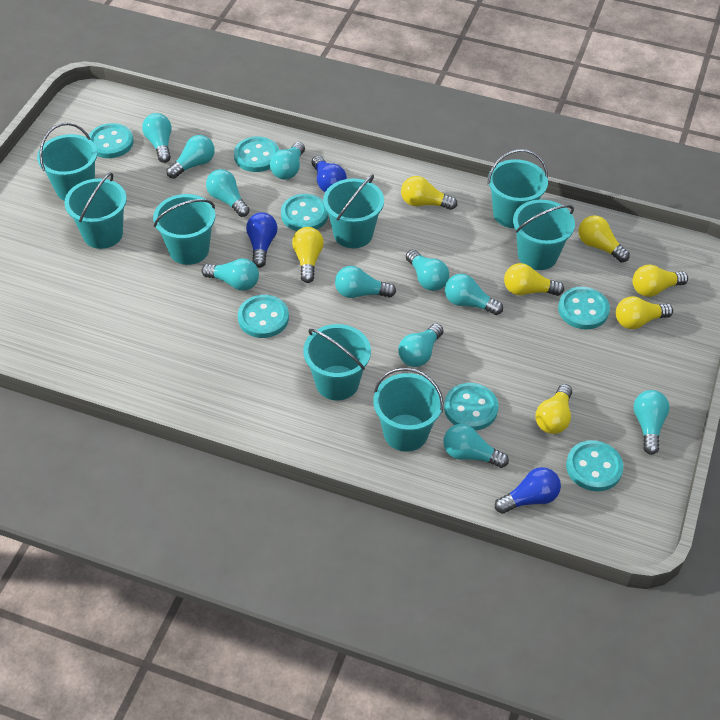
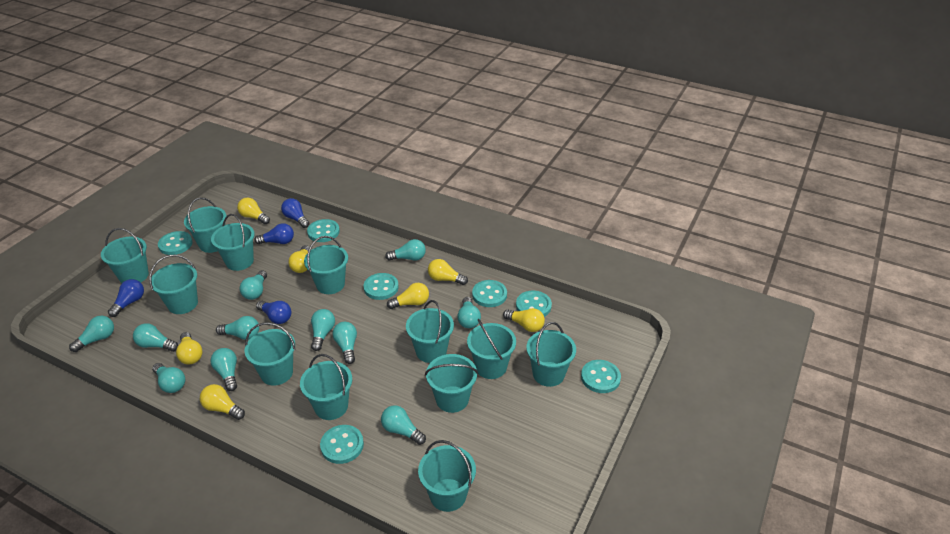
blue light bulb: [246,212,277,268] [312,156,347,192] [495,467,561,514] = 3 -> [108,279,144,317] [254,223,294,244] [256,301,291,324] [281,198,310,228] = 4
turquoise bucket: [37,123,98,201] [64,172,127,249] [153,194,216,265] [303,324,371,400] [323,174,384,248] [373,367,444,452] [487,149,548,228] [513,200,575,270] = 8 -> [101,228,149,283] [149,255,198,314] [184,197,227,253] [211,214,255,271] [245,322,296,386] [300,354,352,420] [304,236,348,294] [406,300,454,363] [418,440,476,512] [425,354,478,413] [467,319,516,379] [526,322,576,387] = 12

